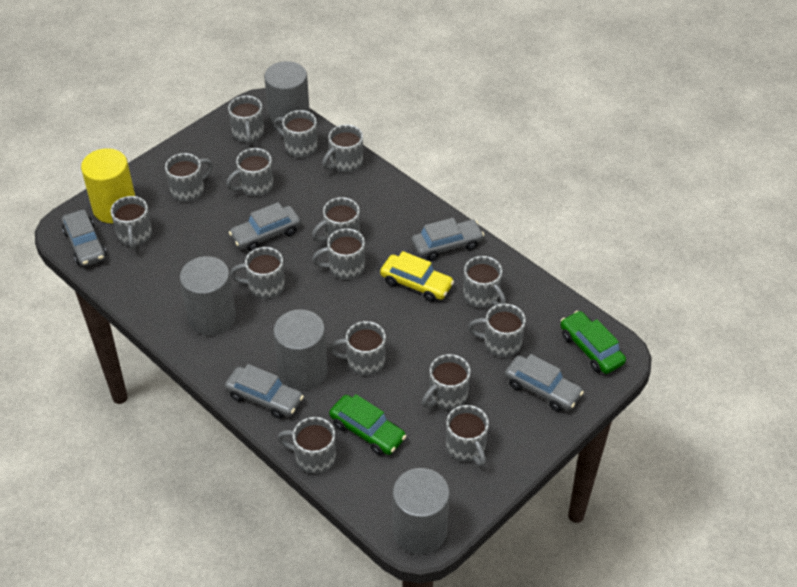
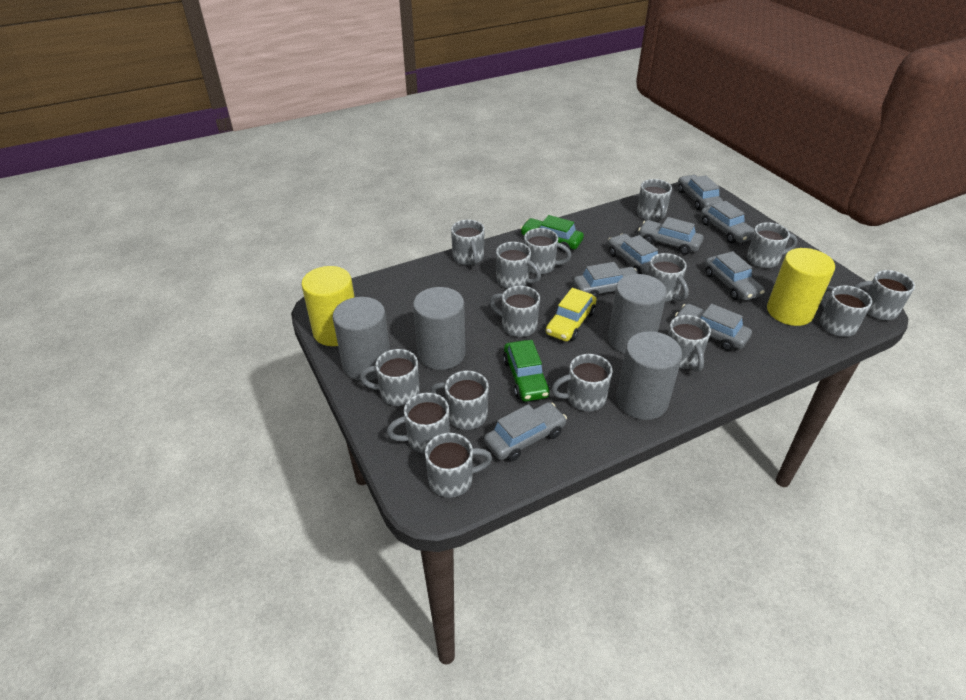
grey car: [62,210,106,267] [225,364,304,419] [229,202,301,251] [411,218,484,261] [505,354,584,412] = 5 -> [484,402,567,462] [573,262,638,299] [608,234,658,275] [638,217,704,255] [675,304,752,351] [678,175,723,210] [701,201,754,244] [705,251,765,301] = 8
yellow cylinder: [81,148,135,223] = 1 -> [301,266,354,346] [767,248,835,326] = 2

